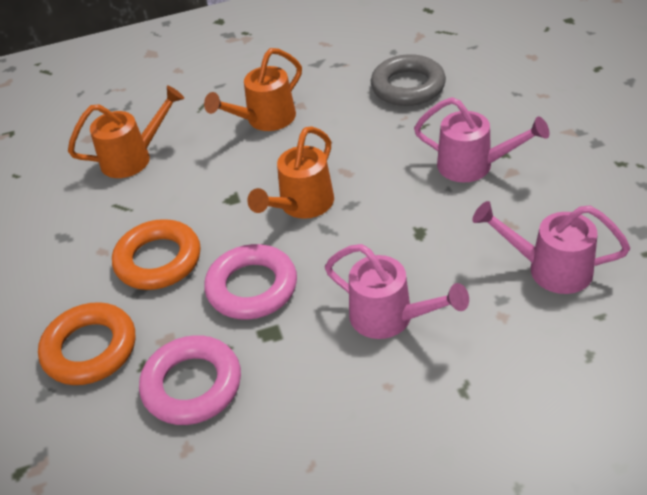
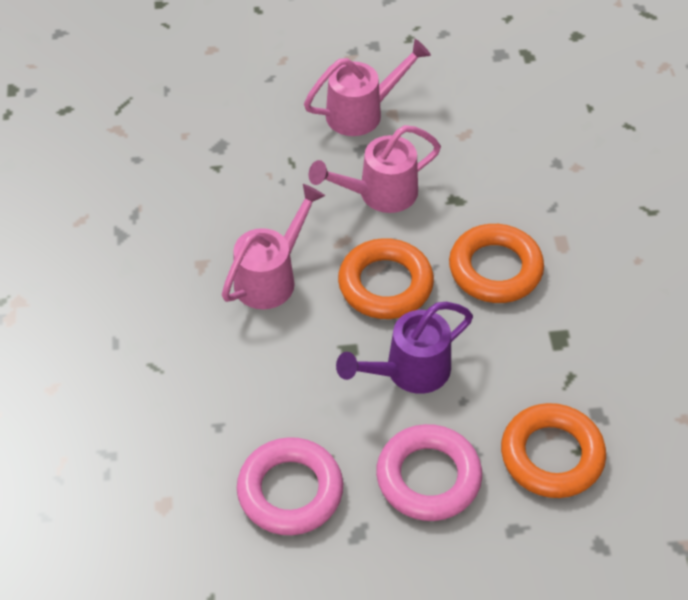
grey ring: [371,54,446,106] = 1 -> none = 0
orange ring: [38,302,135,385] [112,219,200,290] = 2 -> [338,238,434,319] [449,224,544,303] [501,403,606,498] = 3
orange watering can: [68,86,184,178] [204,48,302,131] [247,126,334,219] = 3 -> none = 0
purple watering can: none = 0 -> [336,302,473,394] = 1

